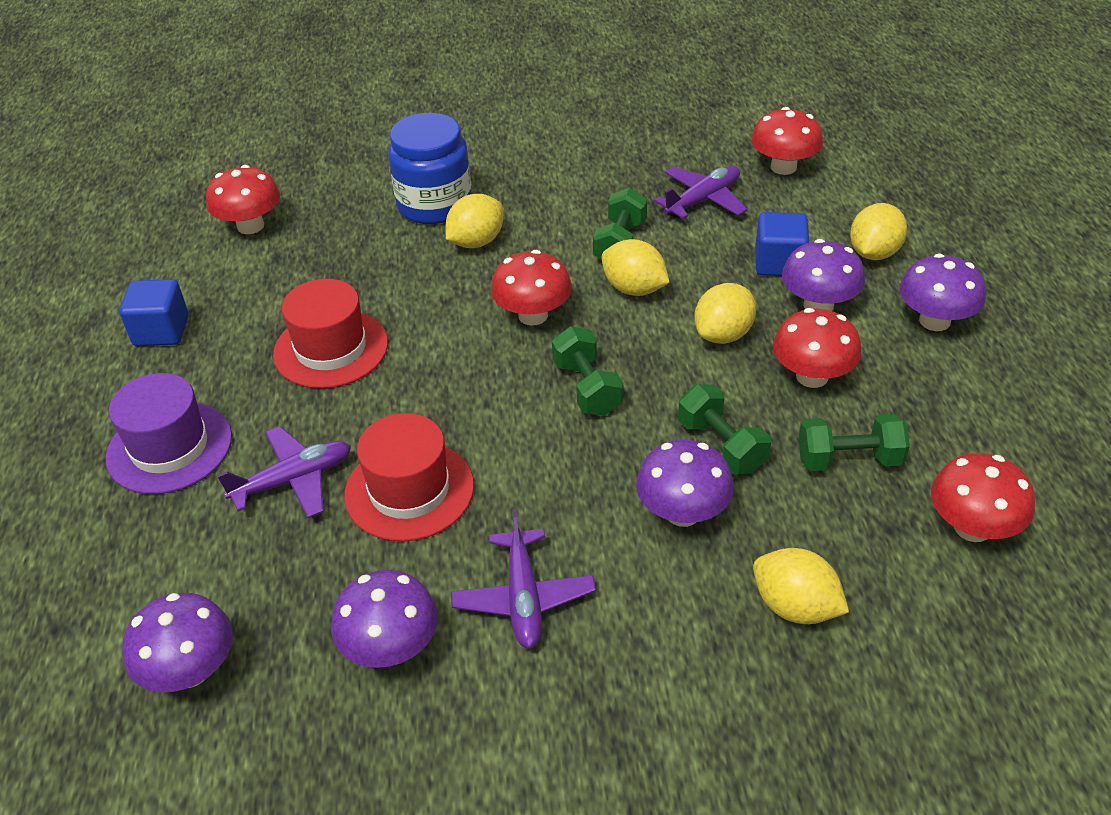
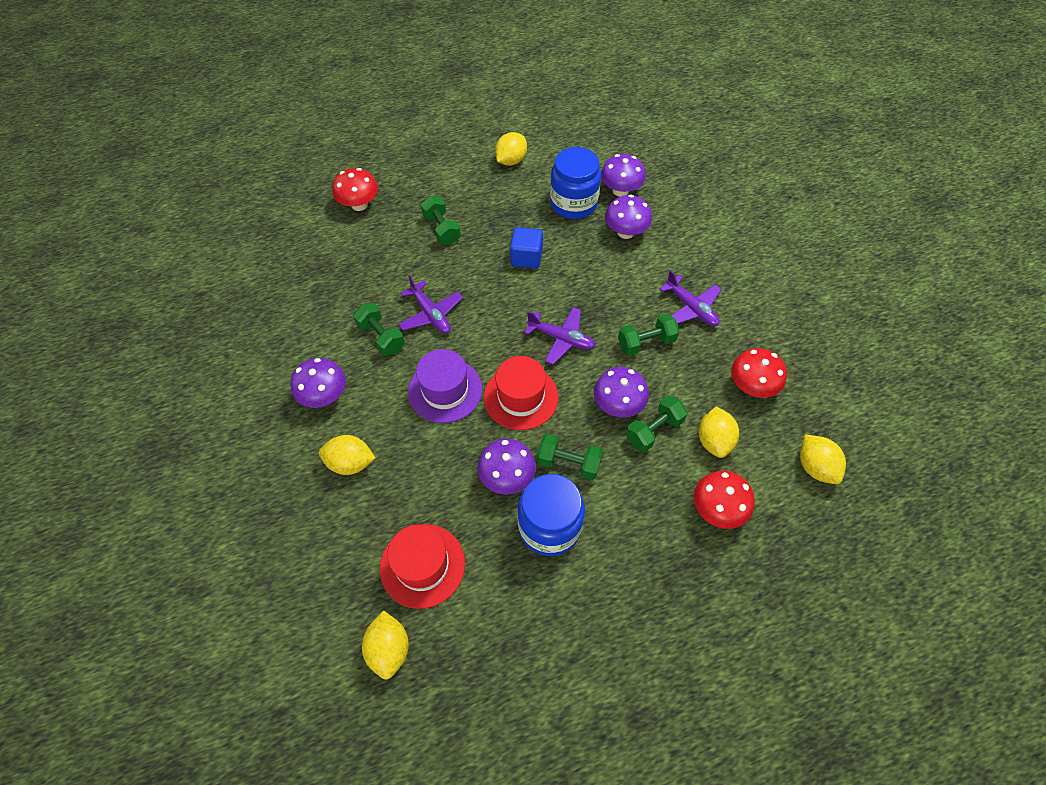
blue cube: [120,279,188,346] [755,212,809,276] = 2 -> [510,227,543,269] = 1
blue jar: [388,113,472,224] = 1 -> [517,474,585,556] [550,147,601,219] = 2
green dumbbell: [552,326,623,416] [593,188,647,260] [678,384,771,474] [798,414,910,471] = 4 -> [353,303,405,356] [421,196,461,245] [537,433,603,480] [618,314,679,356] [626,395,687,452] = 5
red mushroom: [206,165,280,234] [491,250,572,326] [751,107,823,175] [773,308,862,388] [931,453,1035,542] = 5 -> [332,168,378,211] [694,471,755,529] [731,348,787,398] = 3

